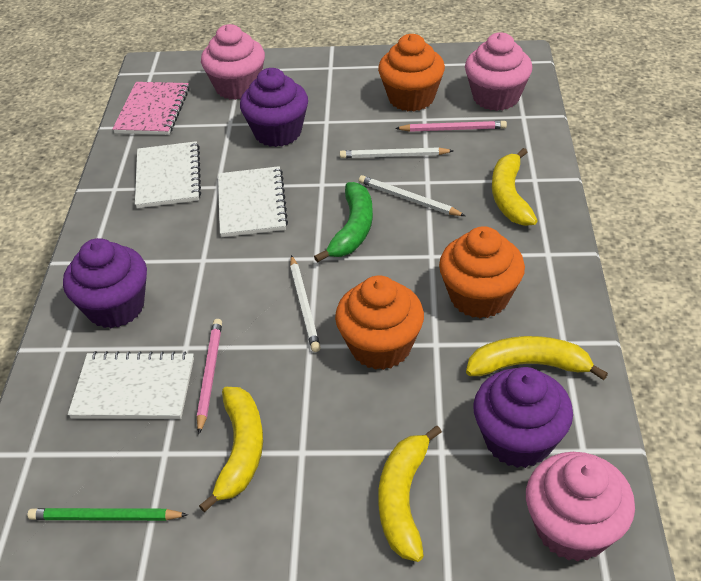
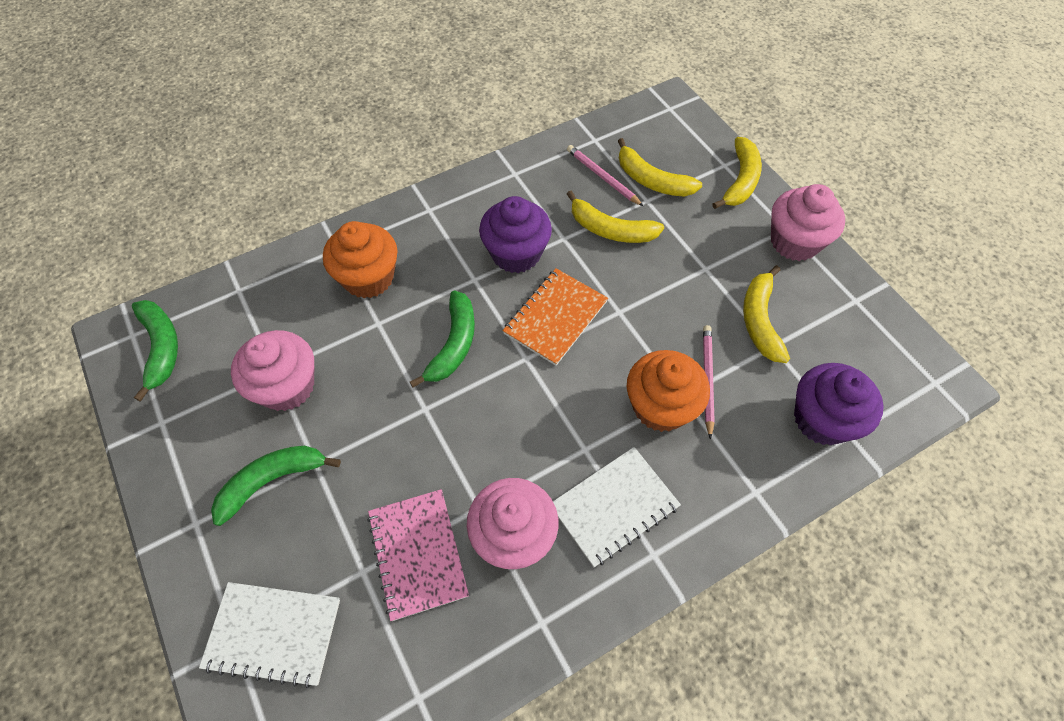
green banana: [314,182,373,263] = 1 -> [132,300,178,402] [211,446,341,526] [410,290,475,387] = 3
green pencil: [28,508,188,521] = 1 -> none = 0
orange cupcake: [335,276,424,370] [378,34,445,111] [439,226,525,318] = 3 -> [323,221,398,298] [627,350,710,432] = 2
orange notebook: none = 0 -> [502,268,608,366] = 1
purple cupcake: [63,238,147,328] [240,68,308,147] [473,367,573,468] = 3 -> [479,196,552,273] [794,363,884,445] = 2
white notebook: [68,351,194,419] [135,141,201,208] [218,166,288,237] = 3 -> [199,582,340,688] [553,447,681,567] = 2
white pencil: [290,255,321,352] [340,147,454,158] [359,175,465,216] = 3 -> none = 0

